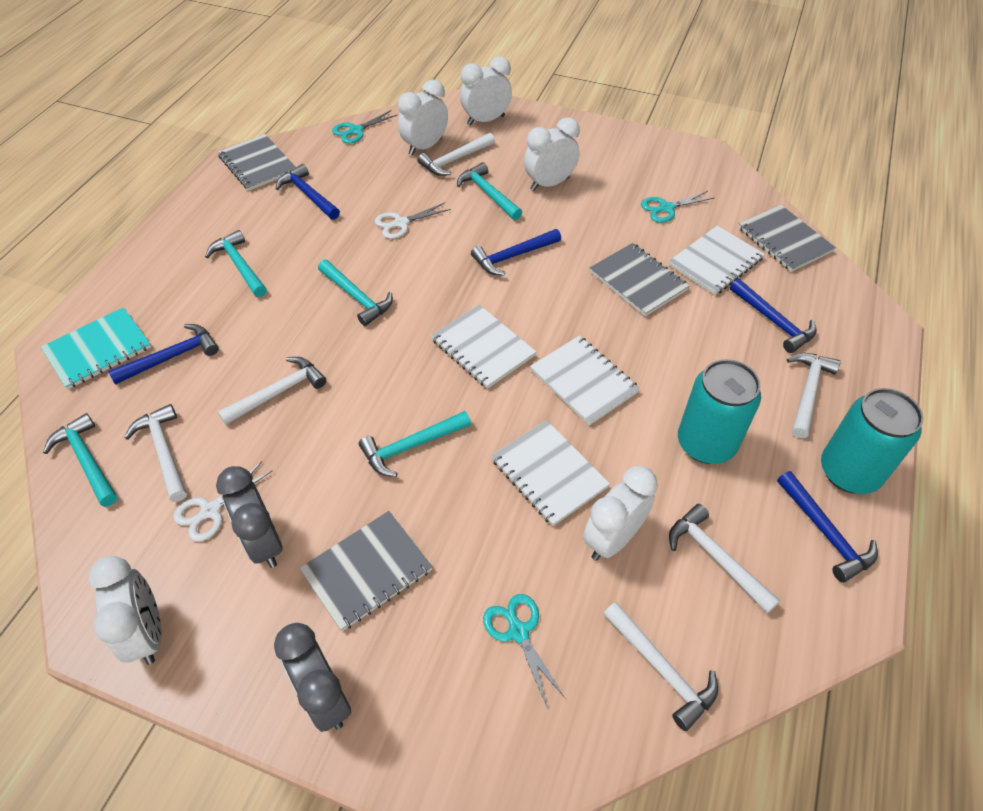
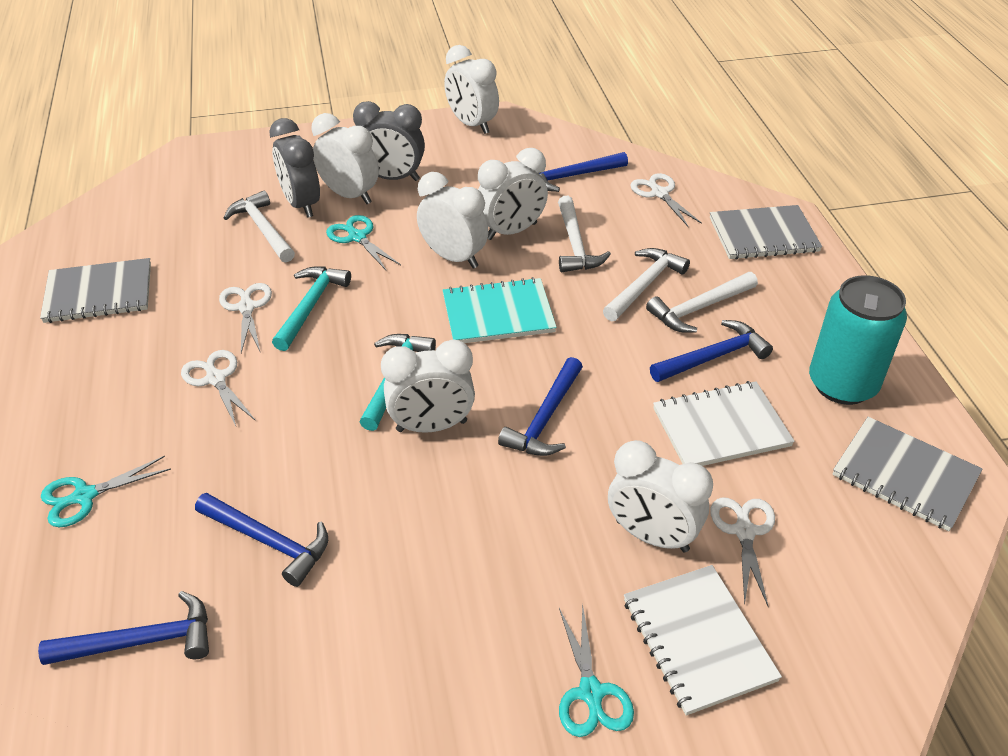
grey notebook: [218,134,296,191] [299,511,433,631] [590,243,689,316] [738,205,836,272] = 4 -> [40,258,151,323] [710,205,822,259] [832,417,982,531] = 3
turquoise can: [678,359,761,464] [821,388,923,494] = 2 -> [809,275,907,405] = 1
turquoise hammer: [43,413,118,507] [205,230,267,297] [318,260,393,326] [359,411,471,477] [457,162,522,220] = 5 -> [272,267,351,351] [360,334,436,431] = 2
white clock: [88,556,162,665] [398,80,448,156] [460,57,512,126] [524,117,580,191] [583,466,658,561] = 5 -> [311,113,379,204] [381,339,475,433] [417,172,489,269] [444,45,499,134] [478,148,548,240] [608,440,713,552] = 6
white hammer: [124,404,187,502] [218,357,326,425] [417,133,495,176] [603,602,718,731] [669,504,780,614] [787,353,841,438] = 6 -> [224,191,295,262] [558,196,611,272] [603,248,690,321] [646,272,758,333] = 4
white notebook: [431,305,536,389] [491,420,610,526] [530,336,640,426] [669,226,765,295] = 4 -> [624,565,782,716] [653,381,795,466] = 2
white scissors: [173,462,272,542] [375,202,451,239] = 2 -> [181,350,256,426] [219,283,272,353] [630,173,702,227] [710,497,775,607] = 4

